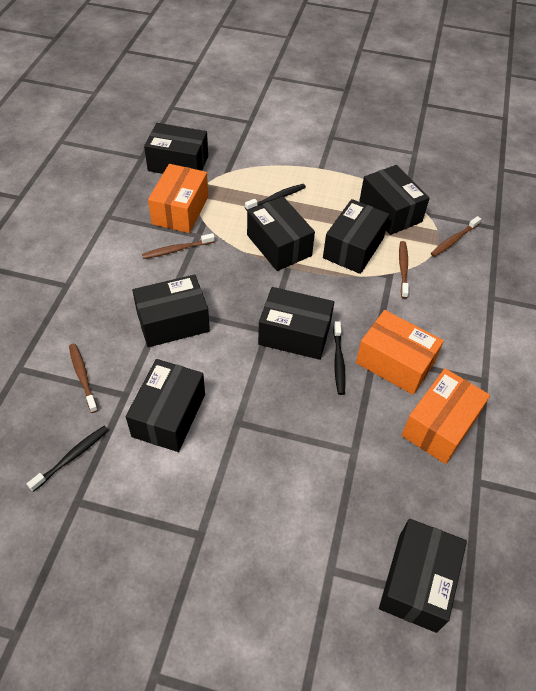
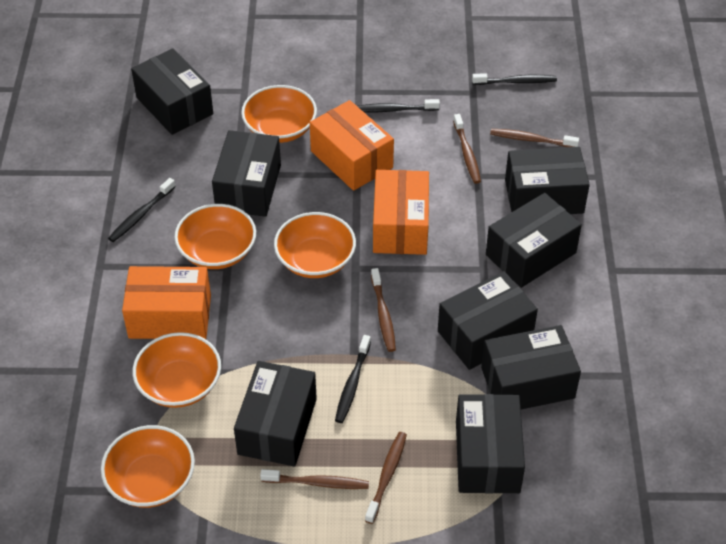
black toothbrush: [27,426,108,492] [245,184,306,210] [333,321,346,395] = 3 -> [108,178,176,242] [335,335,371,423] [357,99,440,113] [472,73,557,85] = 4
brown toothbrush: [69,344,98,413] [142,233,215,259] [399,241,409,298] [431,216,481,257] = 4 -> [260,469,369,489] [365,432,407,524] [371,268,396,352] [453,114,481,184] [490,129,579,147] = 5
orange bowl: none = 0 -> [101,425,195,508] [133,332,221,408] [174,204,256,269] [241,85,317,143] [274,212,356,278] = 5

